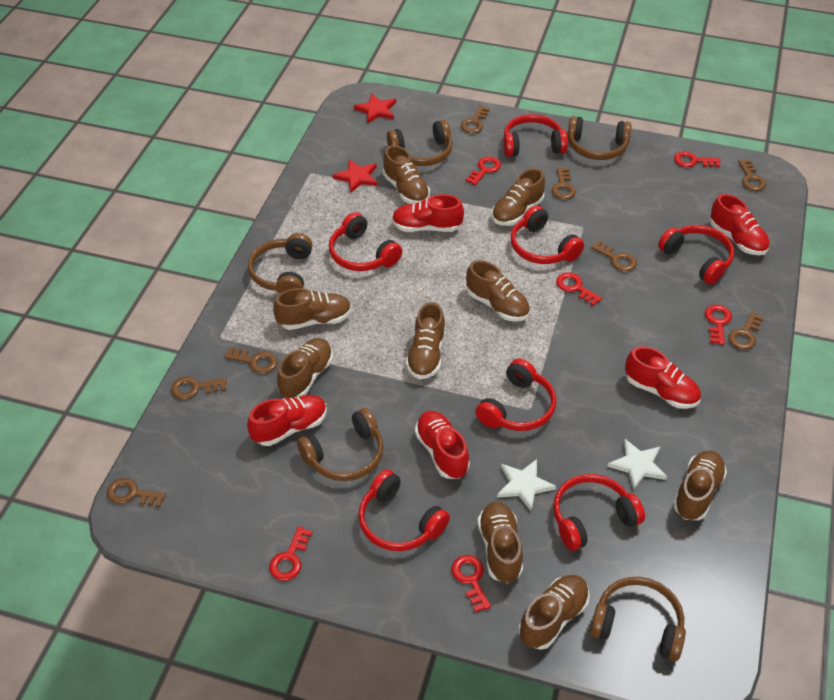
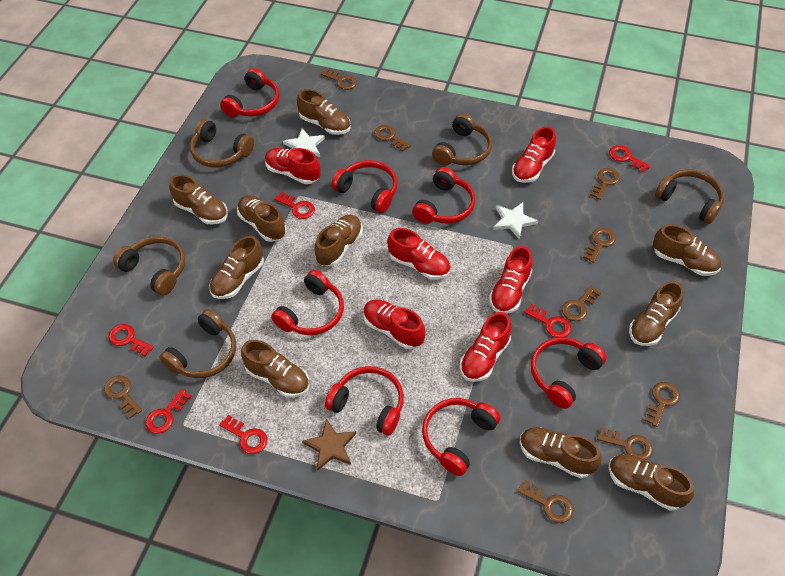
brown key: [107,478,166,507] [171,377,227,400] [224,347,278,374] [461,106,490,134] [552,167,576,199] [591,241,637,271] [728,312,764,350] [738,160,767,191] = 8 -> [104,376,142,418] [321,68,357,90] [374,125,411,151] [518,480,573,523] [562,286,601,321] [583,228,616,263] [590,168,620,200] [597,427,653,460] [644,382,680,427] = 9
brown shoe: [273,288,352,330] [277,338,333,398] [383,145,430,204] [406,302,446,379] [466,260,530,321] [478,502,523,583] [492,168,545,226] [519,575,590,650] [673,450,727,520] = 9 -> [169,175,228,224] [209,236,264,299] [237,195,286,242] [241,340,309,398] [297,89,351,135] [315,215,362,266] [520,427,602,478] [609,454,694,511] [629,281,684,346] [653,224,721,276] = 10
brown star: none = 0 -> [302,419,356,471] = 1
red shoe: [247,395,327,446] [392,194,464,232] [415,411,470,479] [625,346,701,409] [710,194,770,255] = 5 -> [265,148,321,184] [363,300,425,349] [387,228,451,280] [460,312,511,382] [489,246,532,314] [512,126,556,183] = 6
red star: [333,159,378,193] [354,93,396,124] = 2 -> none = 0

